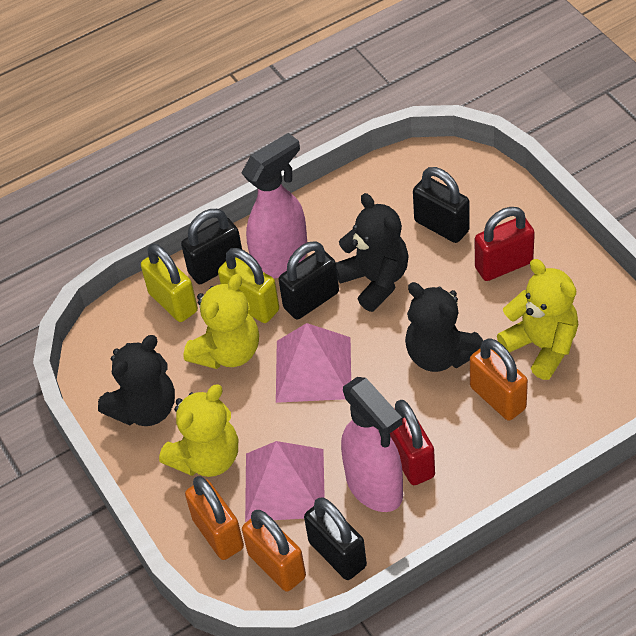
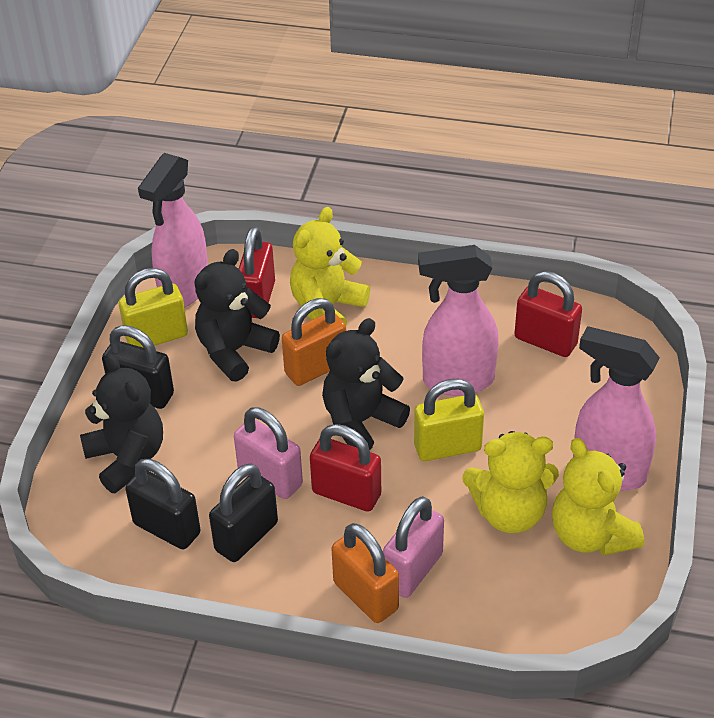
black padlock: [181,209,242,284] [279,241,339,320] [304,498,367,580] [413,167,470,243] = 4 -> [102,325,174,409] [125,459,201,550] [209,463,278,562] = 3
orange padlock: [185,476,244,560] [242,510,306,592] [470,338,528,420] = 3 -> [282,298,346,386] [332,523,399,623] = 2
pink padlock: none = 0 -> [234,408,303,499] [383,496,444,598] = 2
pink pyramid: [245,441,325,522] [276,323,351,403] = 2 -> none = 0
pink spray bottle: [242,133,307,279] [341,377,403,512] = 2 -> [138,153,208,307] [418,245,499,396] [573,326,660,491] = 3
red padlock: [390,400,435,485] [475,207,535,281] = 2 -> [239,227,275,318] [310,424,381,512] [514,271,582,357] = 3

